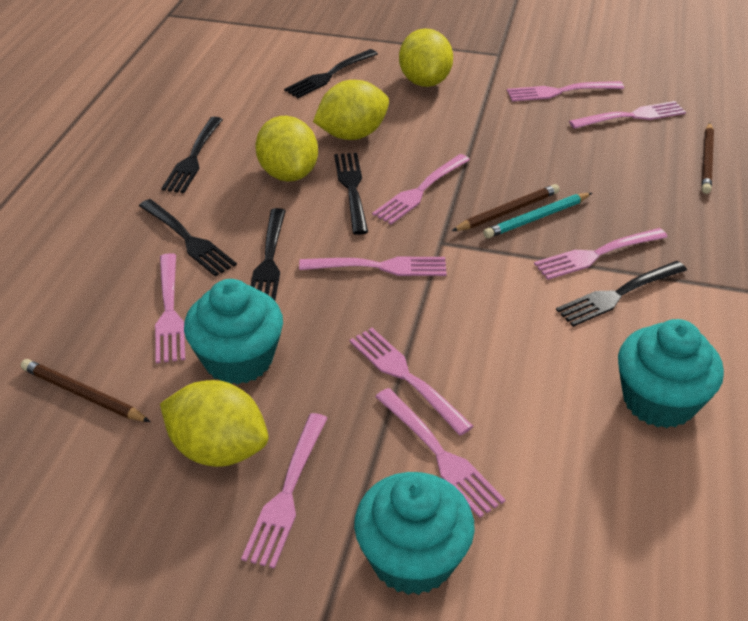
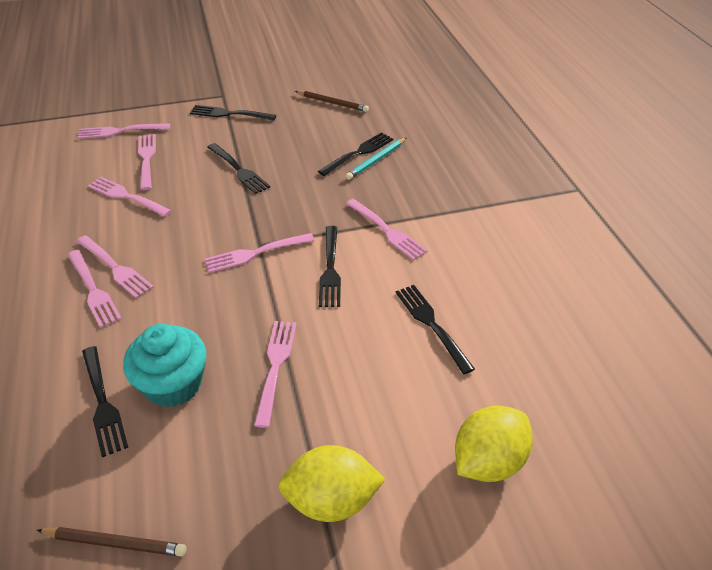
brown pencil: [21,359,150,422] [452,184,559,231] [702,123,714,194] = 3 -> [37,527,187,557] [295,91,369,112] = 2
pink fork: [155,253,185,363] [241,413,328,569] [299,256,447,276] [350,328,473,436] [372,154,470,224] [375,388,506,518] [507,81,624,102] [534,228,667,280] [569,101,686,129] = 9 -> [67,250,122,328] [76,235,154,298] [77,123,170,139] [88,177,172,217] [138,134,156,190] [204,233,315,273] [254,321,297,428] [346,199,428,260] = 8
turquoise cupcake: [184,279,283,384] [354,472,475,595] [618,319,724,428] = 3 -> [123,324,206,408] = 1
yellow lemon: [160,380,269,467] [255,116,318,182] [313,80,389,140] [399,28,453,87] = 4 -> [279,445,385,522] [455,405,533,482] = 2

